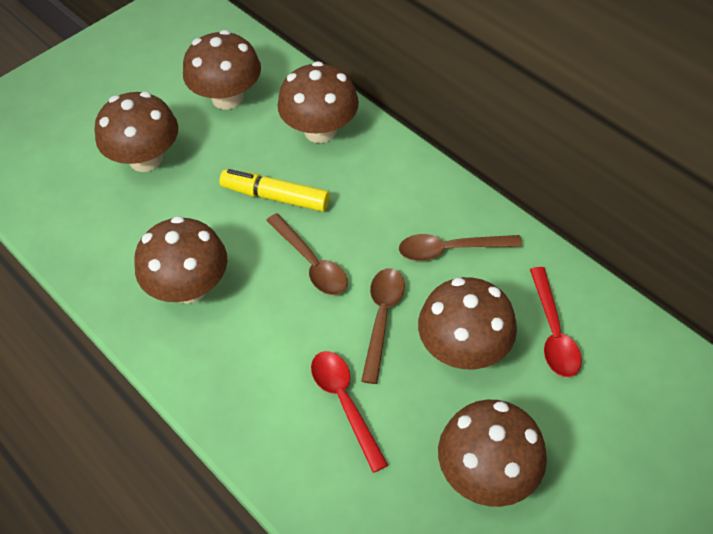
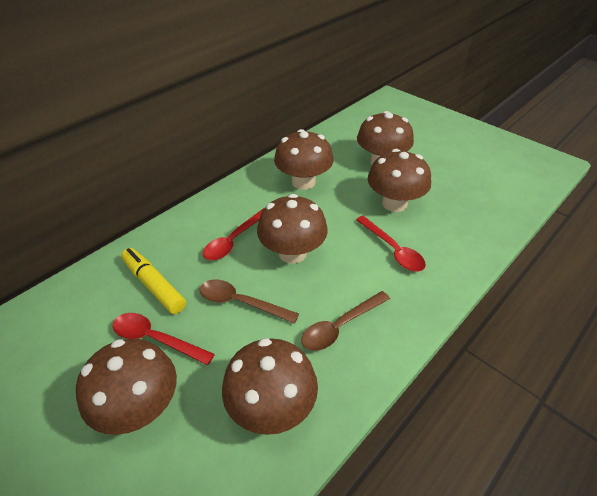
brown spoon: [266,213,348,295] [361,268,405,384] [399,234,522,261] = 3 -> [200,280,299,324] [301,291,390,351] = 2
red spoon: [311,351,388,473] [530,267,582,377] = 2 -> [113,313,215,365] [203,208,264,260] [356,216,426,272] = 3

